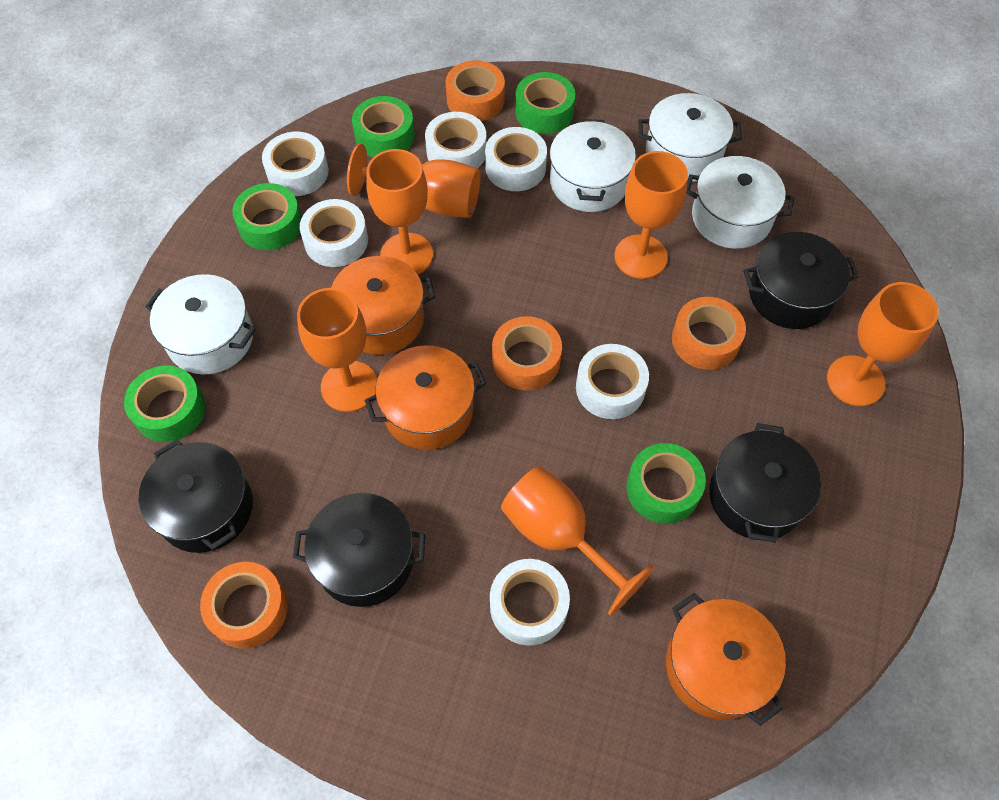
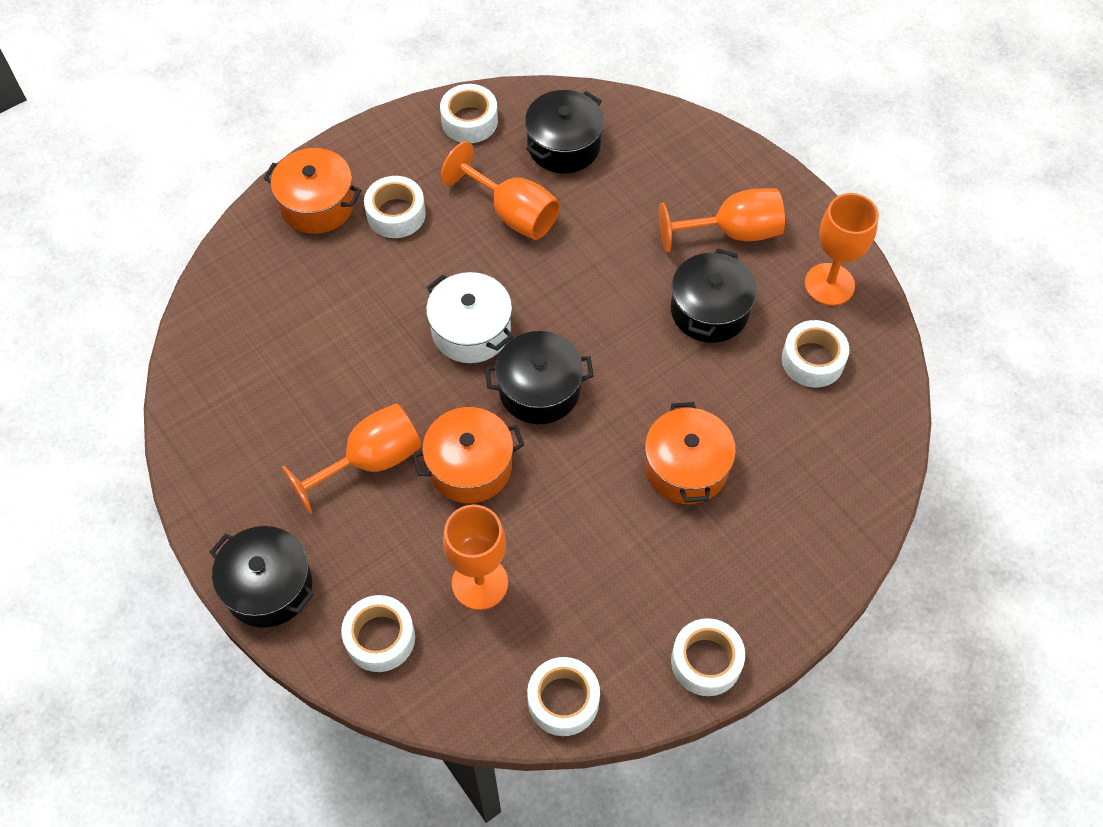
green tape: [124,365,205,442] [232,183,302,250] [352,96,415,157] [515,72,575,134] [626,443,706,524] = 5 -> none = 0
orange goblet: [297,288,377,412] [347,143,481,218] [366,149,433,275] [501,466,654,616] [615,151,688,279] [827,282,939,406] = 6 -> [282,404,422,514] [441,141,560,240] [443,504,508,610] [659,188,785,253] [805,193,879,306] = 5
orange tape: [200,562,288,649] [445,60,505,121] [492,316,562,390] [672,297,746,370] = 4 -> none = 0
white pot: [145,274,256,374] [550,119,636,212] [638,93,742,182] [687,156,794,249] = 4 -> [426,272,513,363] = 1

